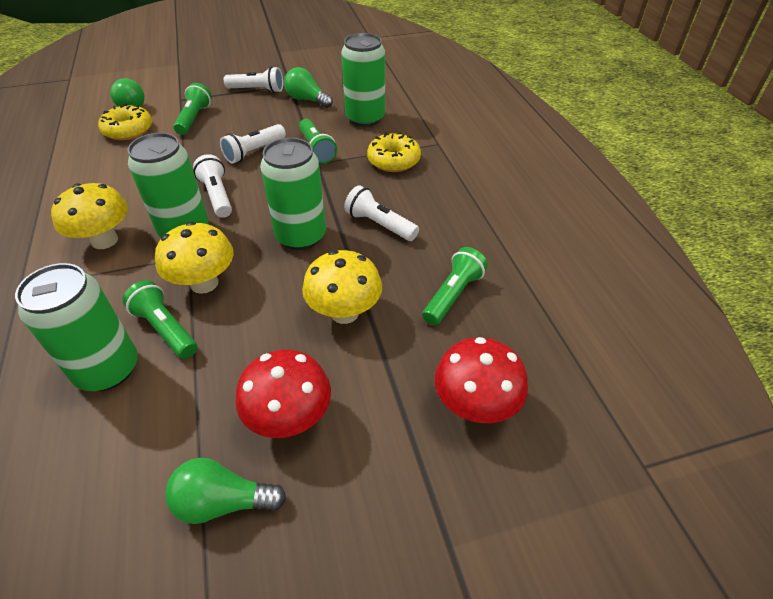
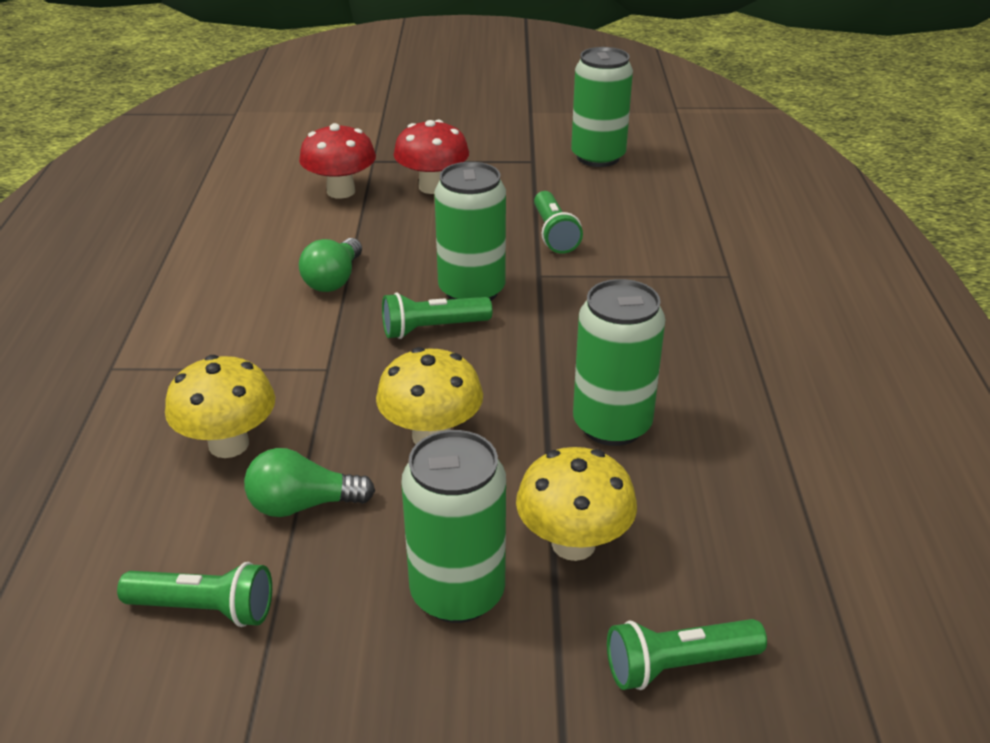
green light bulb: [110,78,145,107] [165,458,286,524] [284,67,333,108] = 3 -> [244,448,375,517] [299,238,362,292] = 2
white flashlight: [193,154,232,218] [220,124,286,164] [224,66,283,93] [344,185,419,241] = 4 -> none = 0
yellow donut: [98,103,152,141] [367,132,421,172] = 2 -> none = 0

